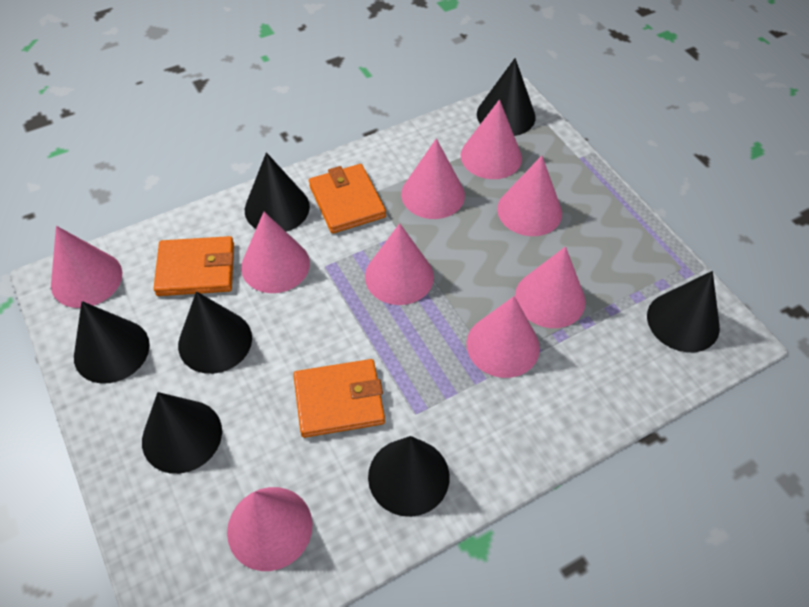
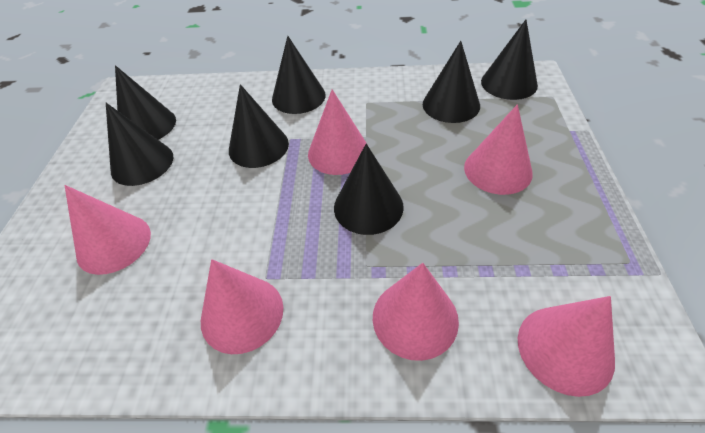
orange wallet: [153,236,234,296] [293,359,385,438] [309,164,386,234] = 3 -> none = 0
pink cone: [51,226,122,308] [227,487,313,571] [241,212,310,293] [365,223,434,305] [401,138,465,219] [461,100,522,179] [466,296,540,378] [497,156,562,236] [515,247,586,328] = 9 -> [64,185,151,275] [201,259,283,354] [308,89,368,175] [373,263,459,361] [464,104,533,195] [518,296,615,397] = 6

